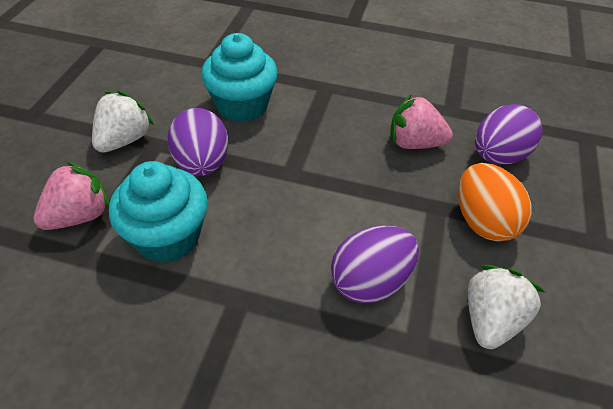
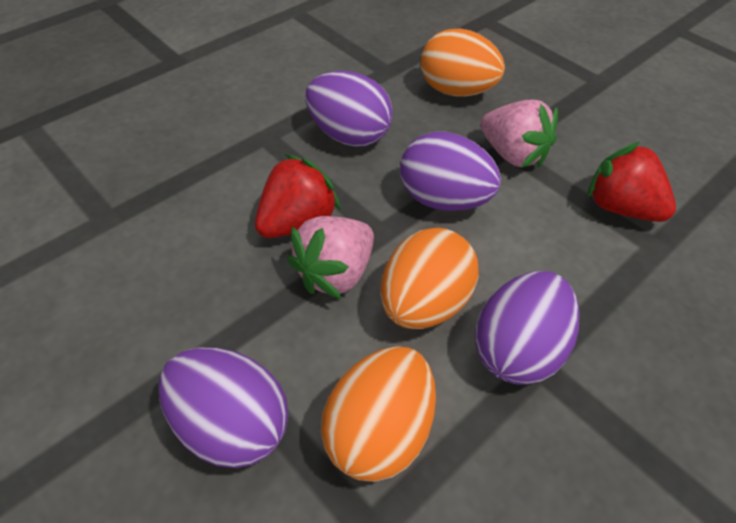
orange egg: [458,163,532,242] = 1 -> [321,346,436,482] [381,228,479,329] [421,29,505,97] = 3
purple egg: [168,108,228,176] [331,225,419,303] [475,104,542,165] = 3 -> [159,347,288,468] [305,71,393,147] [400,132,501,211] [475,271,579,385] = 4
red strawberry: none = 0 -> [255,154,341,238] [587,142,676,222] = 2
turquoise cupcake: [109,161,208,263] [201,33,278,122] = 2 -> none = 0
white strawberry: [92,91,154,153] [468,265,545,349] = 2 -> none = 0

